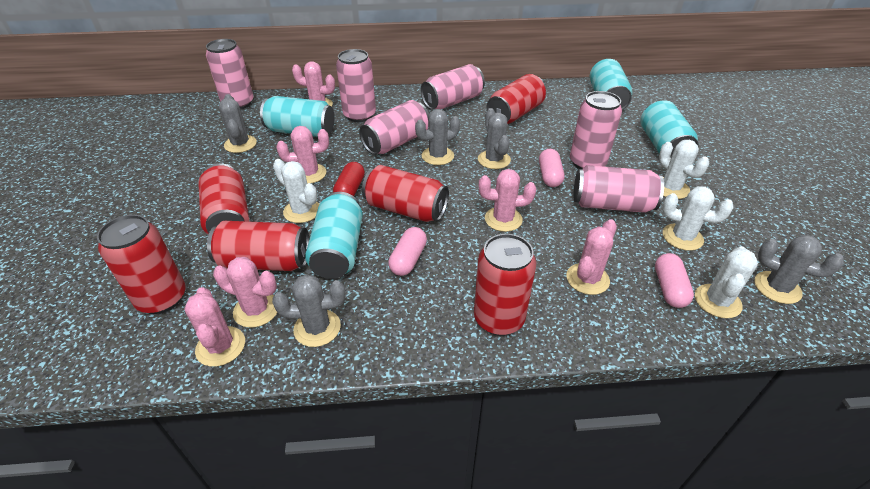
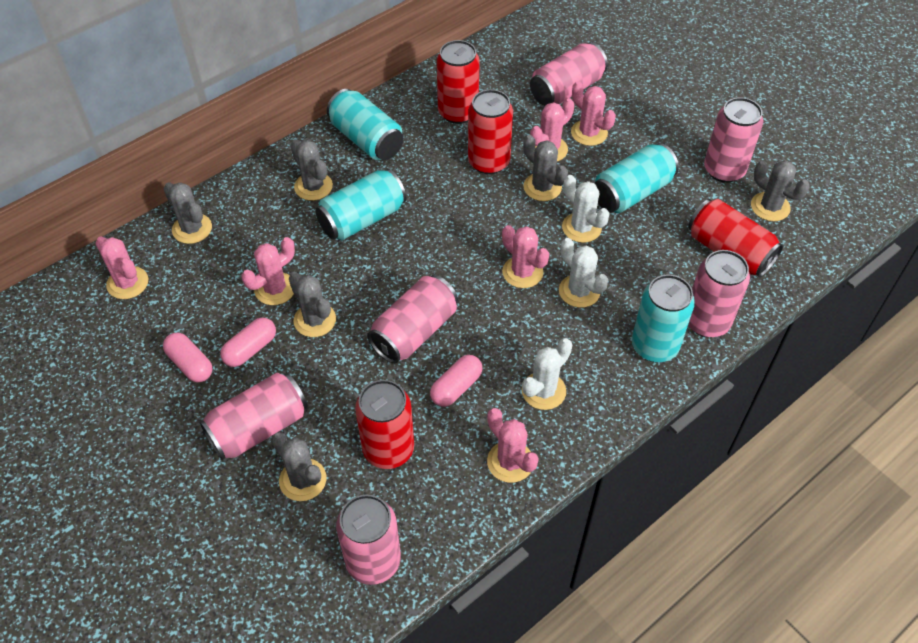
grey cactus: [219,94,257,153] [272,274,345,347] [415,109,460,165] [478,108,511,169] [754,235,844,304] = 5 -> [163,182,212,244] [272,432,326,501] [289,272,336,337] [290,139,333,201] [523,135,568,201] [751,160,810,221] = 6
red can: [97,215,186,314] [198,163,249,235] [207,221,309,271] [362,165,449,222] [474,234,536,335] [486,74,546,124] = 6 -> [355,380,414,469] [437,40,480,124] [468,89,513,174] [688,199,783,277] = 4
red capsule: [333,162,365,196] = 1 -> none = 0
white cactus: [273,159,319,223] [659,140,709,199] [663,186,733,251] [695,246,758,318] = 4 -> [522,338,572,410] [559,238,608,308] [562,175,610,243] = 3

